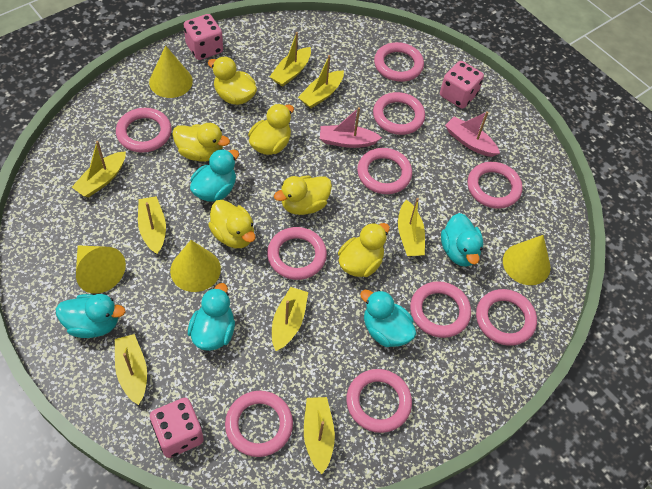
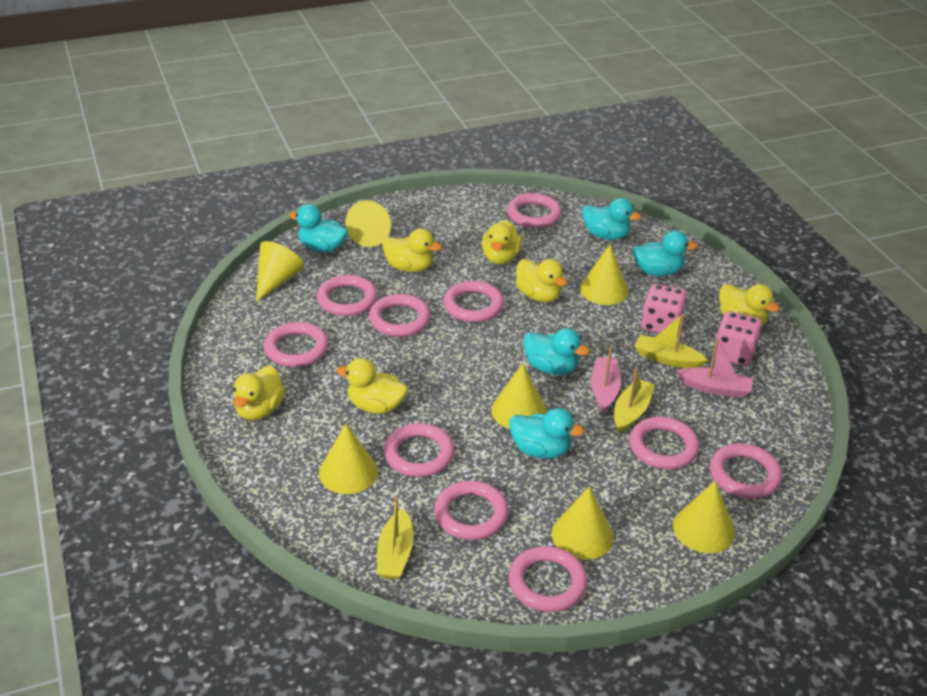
pink dice: [150,398,204,458] [184,14,223,60] [440,61,484,109] = 3 -> [641,284,687,333] [713,311,762,366] = 2
yellow boat: [72,141,126,197] [115,334,147,405] [138,196,166,255] [270,32,311,86] [272,287,308,351] [298,55,344,108] [304,397,335,474] [398,198,425,256] = 8 -> [377,496,414,579] [614,368,655,433] [634,313,708,368] = 3
yellow cone: [76,245,126,294] [149,46,193,98] [170,240,221,292] [503,235,551,285] = 4 -> [256,241,304,302] [319,423,378,494] [345,200,391,247] [491,363,547,429] [552,487,614,560] [580,244,629,305] [673,480,735,553] = 7

